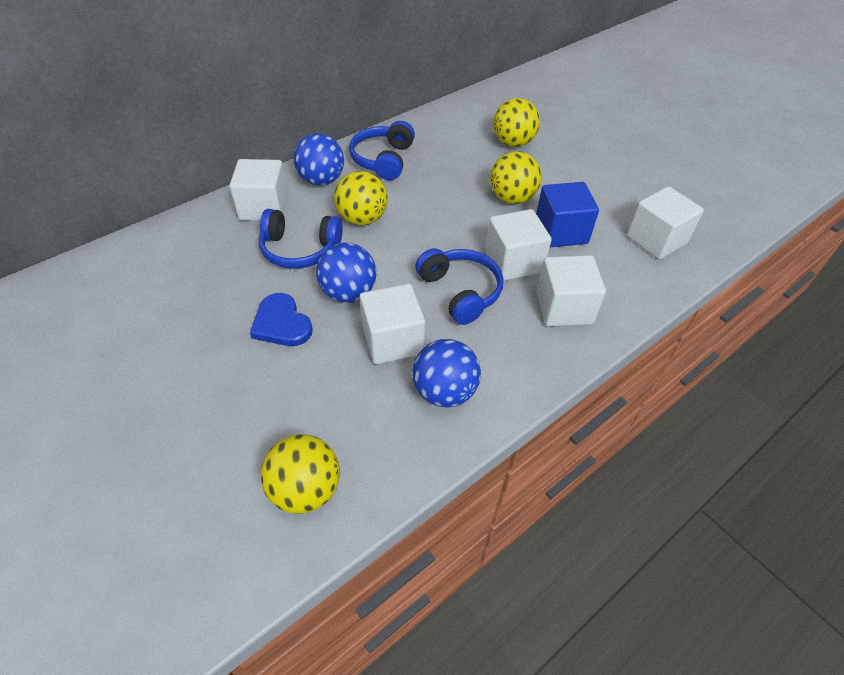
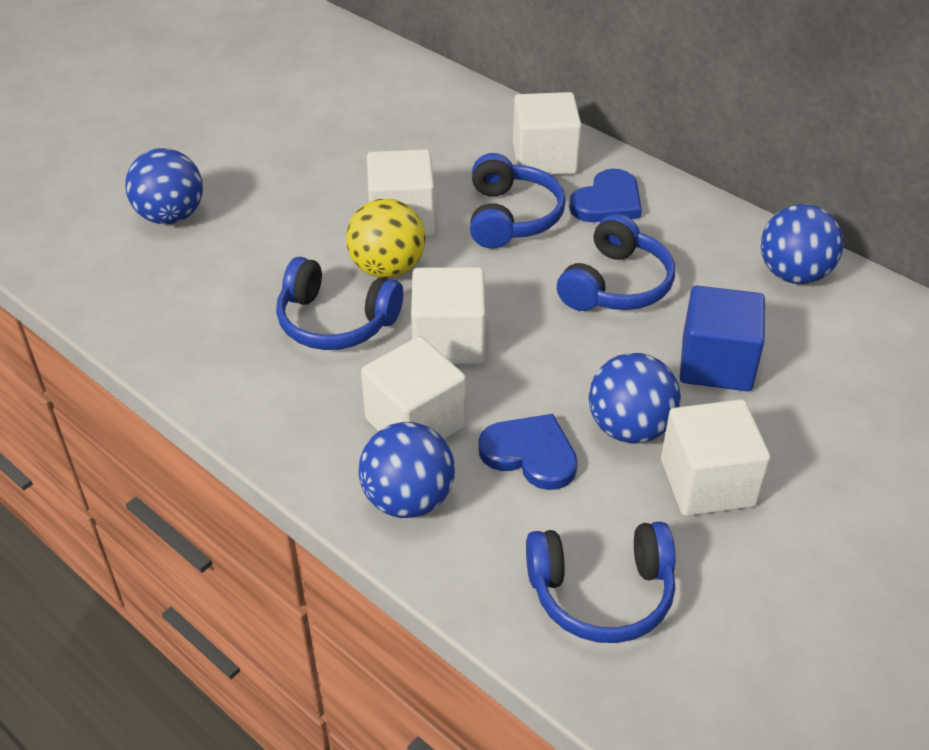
blue ball: [294,134,344,186] [316,243,376,303] [412,339,481,407] = 3 -> [125,148,203,224] [359,422,455,518] [589,353,681,443] [761,204,843,284] = 4
blue headphones: [259,209,343,269] [349,121,415,180] [415,248,503,325] = 3 -> [276,257,403,350] [470,153,566,249] [526,522,675,643] [557,214,675,311] = 4
blue heart: [250,293,313,346] = 1 -> [478,414,578,490] [569,169,642,222] = 2
yellow ball: [261,434,340,514] [334,171,388,225] [490,151,542,204] [493,98,540,147] = 4 -> [346,199,425,278] = 1

